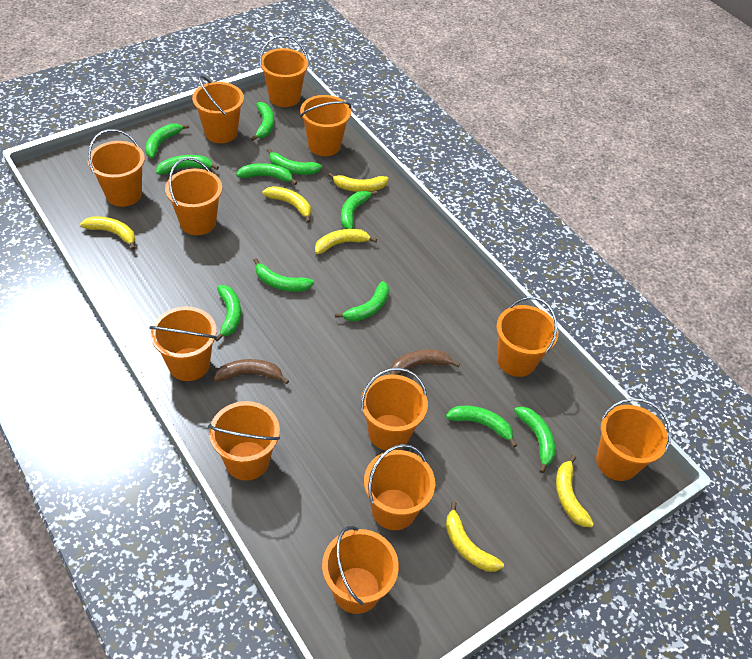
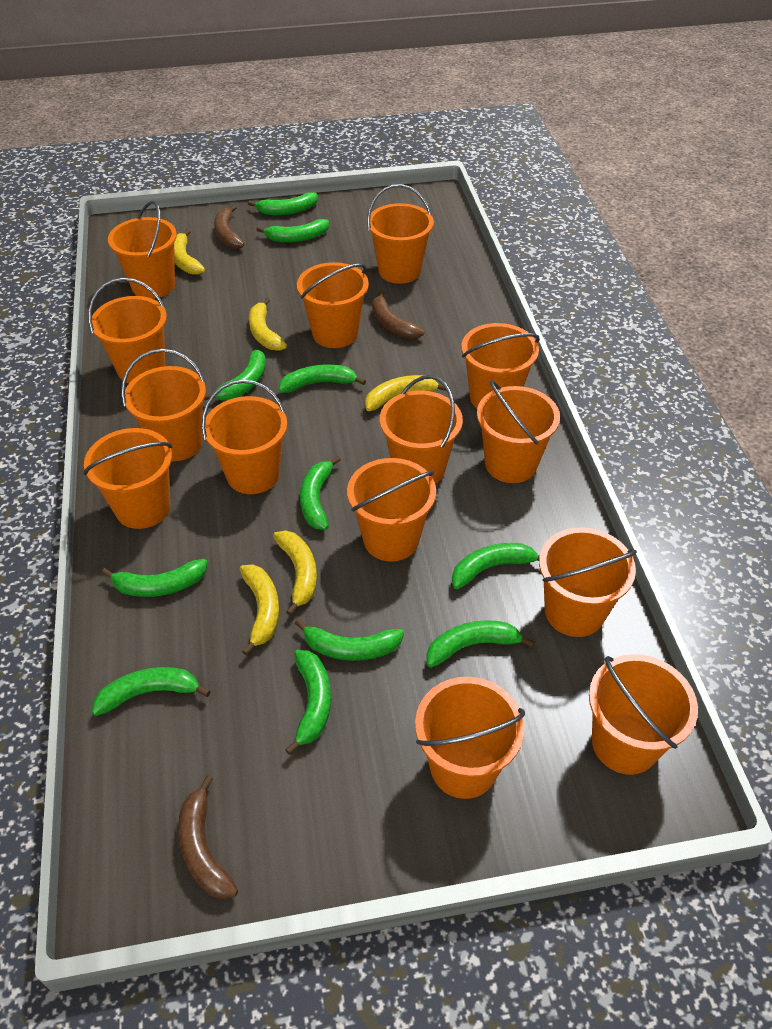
brown banana: [214,359,289,384] [390,349,460,375] = 2 -> [178,775,238,899] [214,205,245,249] [372,290,424,339] = 3
orange bucket: [88,129,145,207] [149,306,217,381] [165,158,222,235] [192,75,244,143] [208,401,280,480] [259,35,308,107] [300,95,352,156] [322,526,399,614] [361,368,428,451] [364,444,435,530] [496,297,558,377] [596,398,672,481] = 12 -> [84,428,172,529] [88,278,167,384] [108,201,177,299] [121,349,206,461] [202,379,287,494] [297,262,369,348] [347,458,436,562] [367,184,434,284] [380,375,463,484] [415,677,525,799] [461,323,540,408] [477,380,560,483] [539,527,637,637] [589,654,698,775] = 14
yellow banana: [80,216,136,250] [262,186,311,223] [315,229,377,254] [328,172,389,192] [446,502,504,572] [556,455,594,527] = 6 -> [174,229,205,275] [240,564,279,656] [249,297,287,351] [273,530,317,616] [365,375,446,411] = 5

